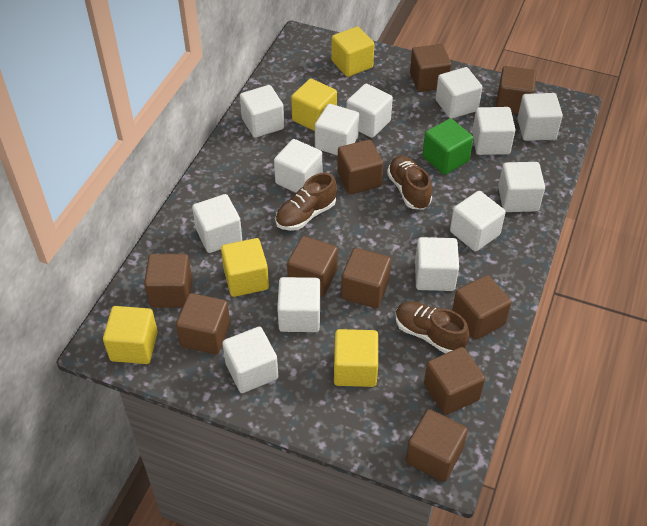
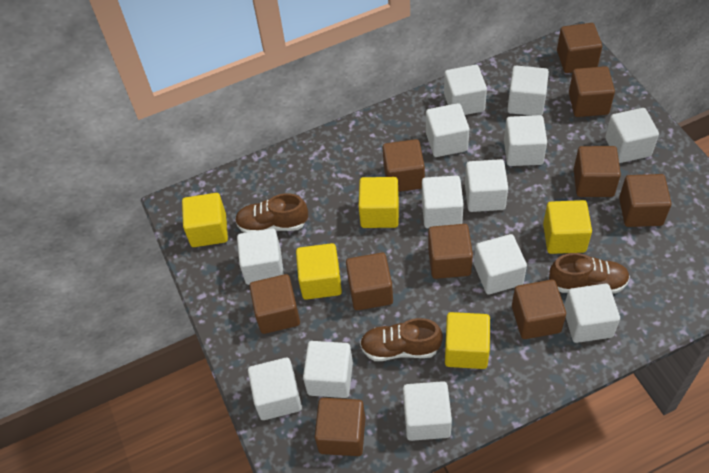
green cube: [422,118,473,175] = 1 -> none = 0

